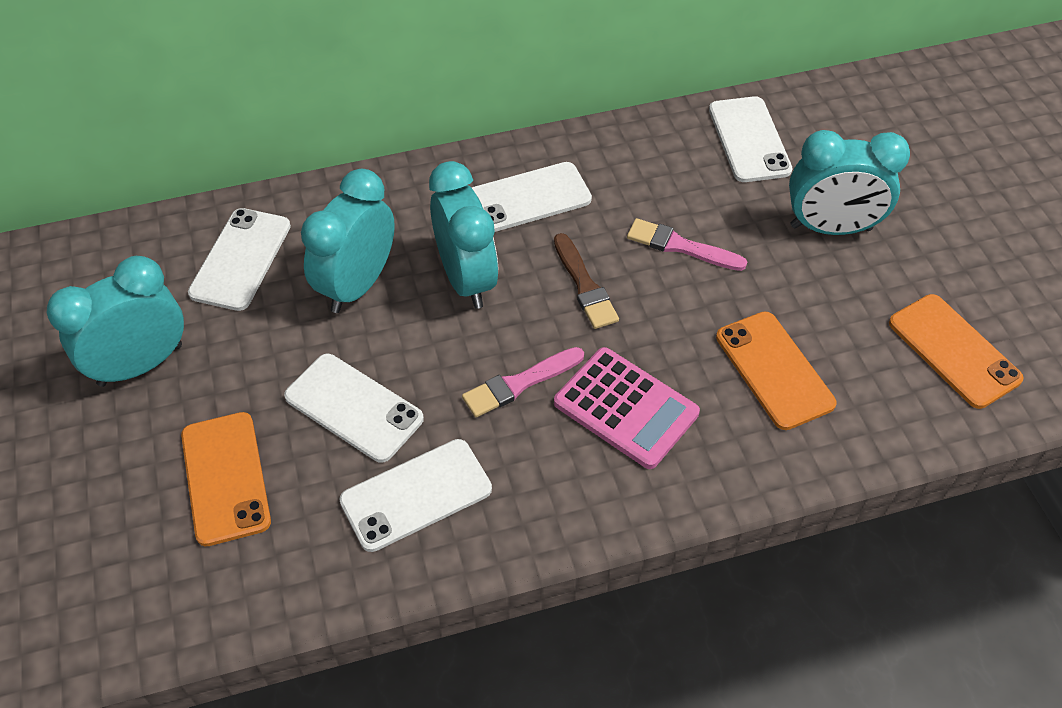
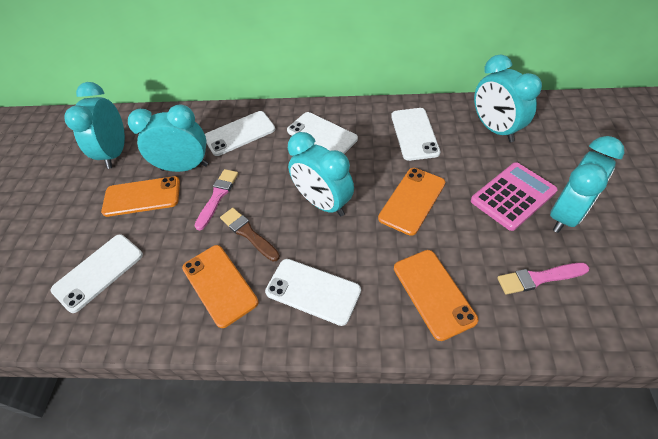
orange phone: [181,412,271,546] [716,311,837,430] [889,294,1023,409] = 3 -> [101,176,180,217] [182,245,258,328] [378,168,445,236] [394,250,478,341] = 4
turquoise clock: [47,256,184,387] [301,169,395,313] [429,161,498,309] [789,130,910,235] = 4 -> [64,82,125,169] [128,104,208,172] [288,132,354,216] [474,54,542,142] [550,136,625,233] = 5

